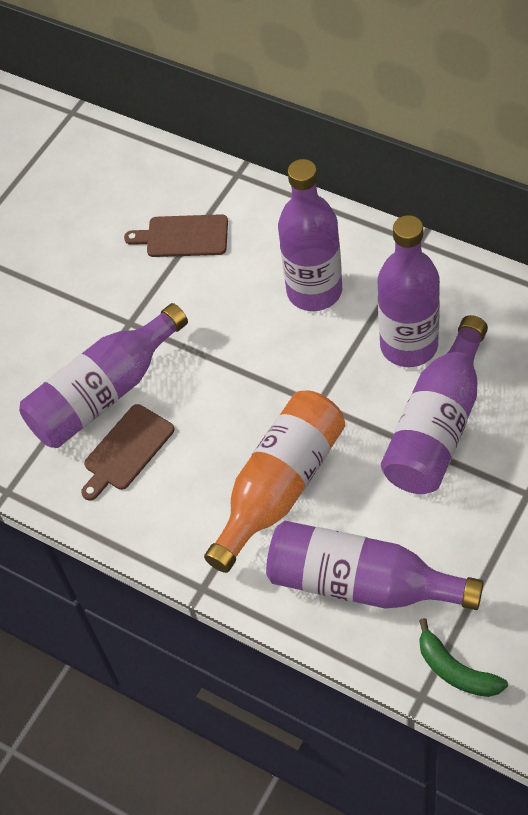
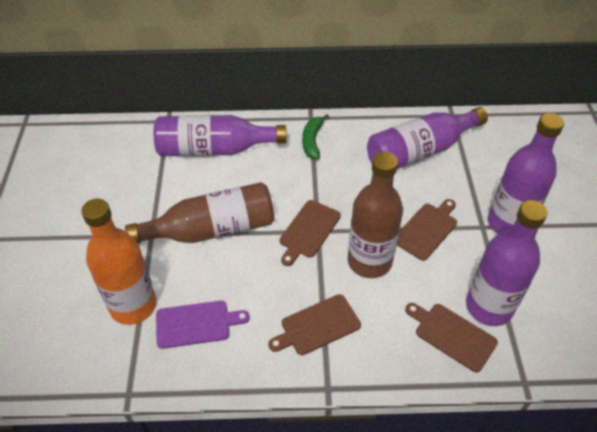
brown bottle: none = 0 -> [125,182,274,244] [348,152,403,278] = 2
brown cutting board: [81,404,175,501] [124,214,228,257] = 2 -> [268,294,361,355] [280,200,341,266] [397,199,457,261] [405,303,498,372] = 4
purple bottle: [19,303,188,448] [266,521,484,610] [278,159,342,311] [378,215,440,367] [381,315,488,494] = 5 -> [154,115,287,156] [367,107,488,169] [466,200,547,326] [488,113,564,234] = 4
purple cutting board: none = 0 -> [156,301,250,349] = 1

